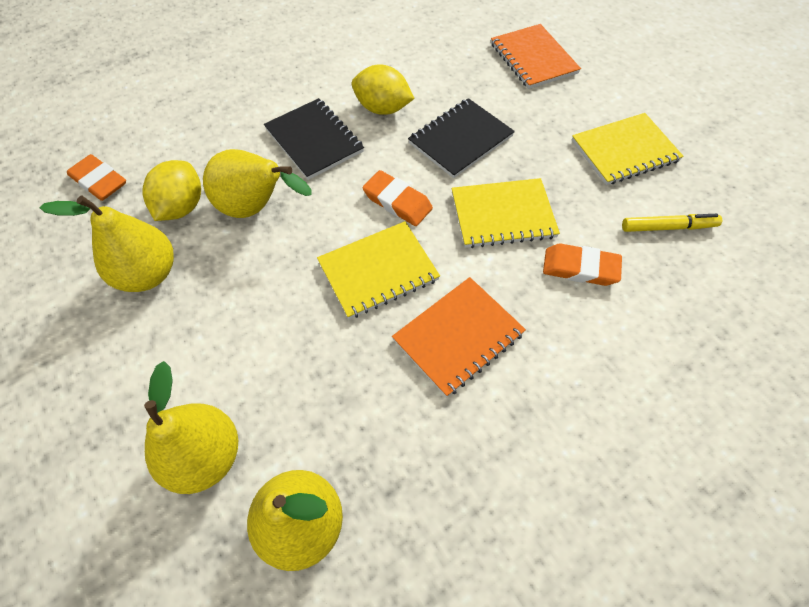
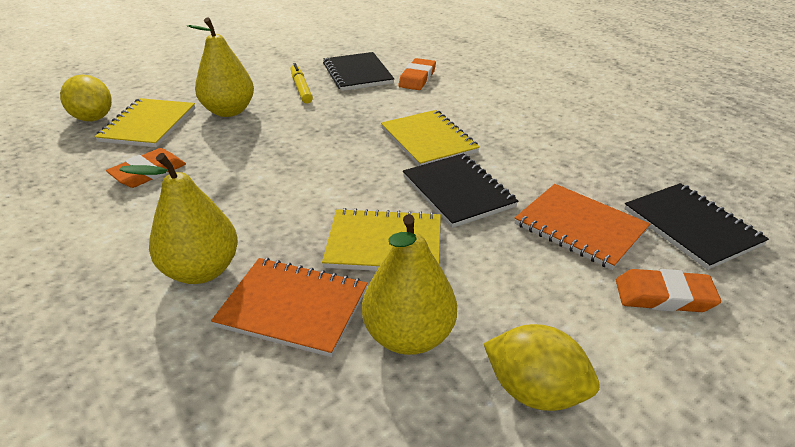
black notebook: [264,98,364,180] [408,98,515,178] = 2 -> [323,52,394,91] [403,153,518,228] [624,183,769,270] = 3
yellow pear: [40,196,174,292] [144,361,238,494] [203,149,312,218] [247,470,343,571] = 4 -> [120,153,238,284] [187,17,254,117] [362,214,457,355] = 3

